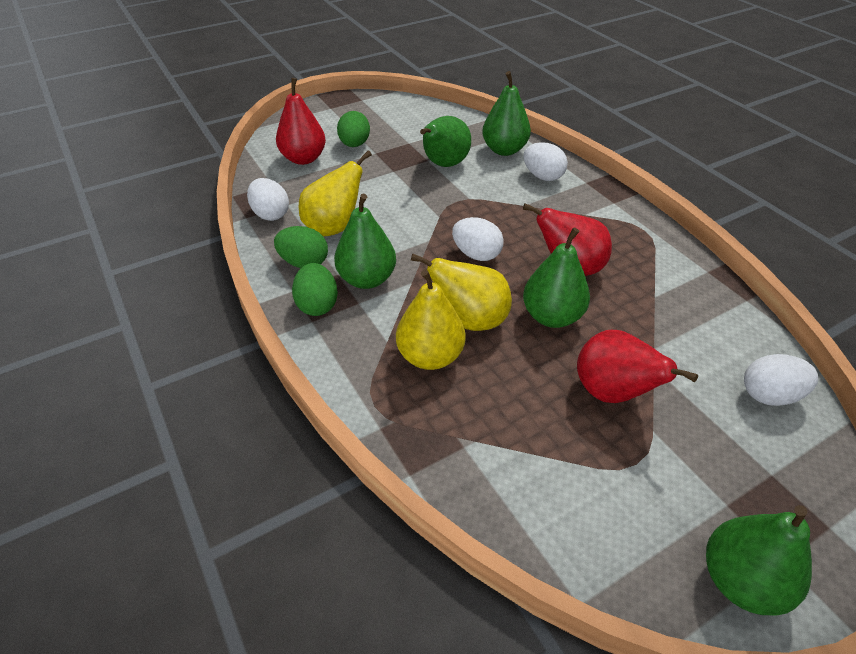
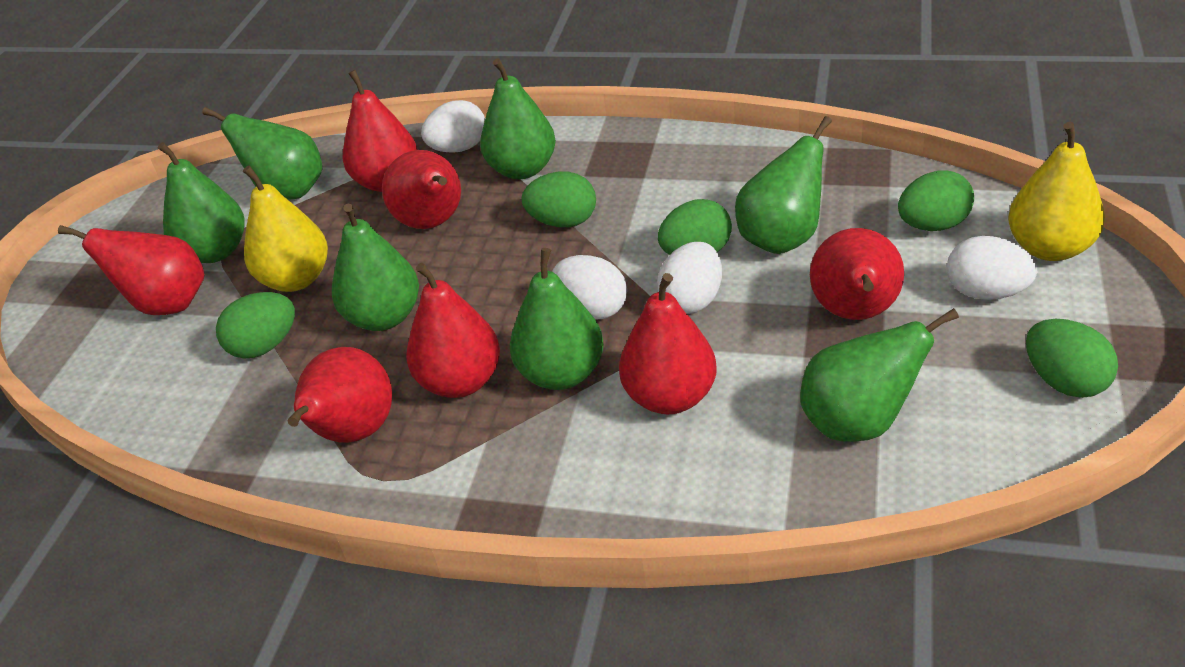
green egg: [274,226,328,268] [292,263,338,316] [337,111,370,147] = 3 -> [216,292,295,358] [521,171,596,227] [658,199,732,255] [898,170,974,231] [1026,319,1118,398] = 5
green pear: [334,194,396,289] [420,116,471,167] [482,71,531,156] [523,228,590,328] [706,505,812,615] = 5 -> [158,142,245,263] [202,107,322,200] [332,204,419,331] [480,58,556,179] [510,248,604,390] [735,116,832,254] [800,308,959,442] = 7
red pear: [276,78,326,165] [523,203,612,276] [577,330,698,403] = 3 -> [58,225,205,315] [288,347,392,443] [343,70,417,192] [382,150,461,229] [406,263,500,398] [619,273,717,414] [810,228,904,320] = 7
yellow pear: [299,150,372,236] [396,269,466,370] [411,253,512,331] = 3 -> [243,166,328,292] [1008,122,1105,261] = 2

